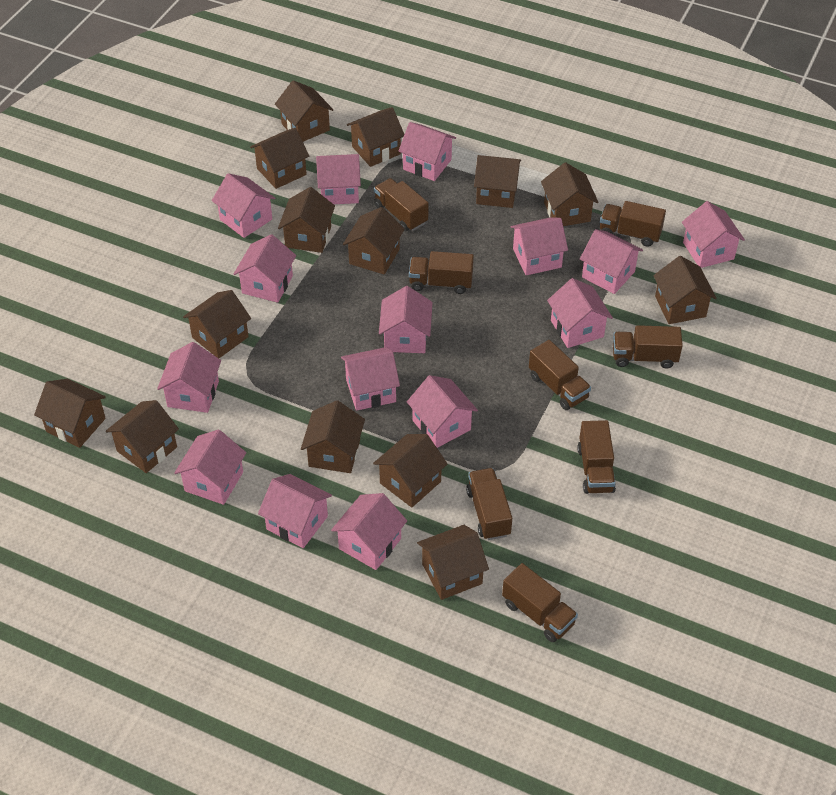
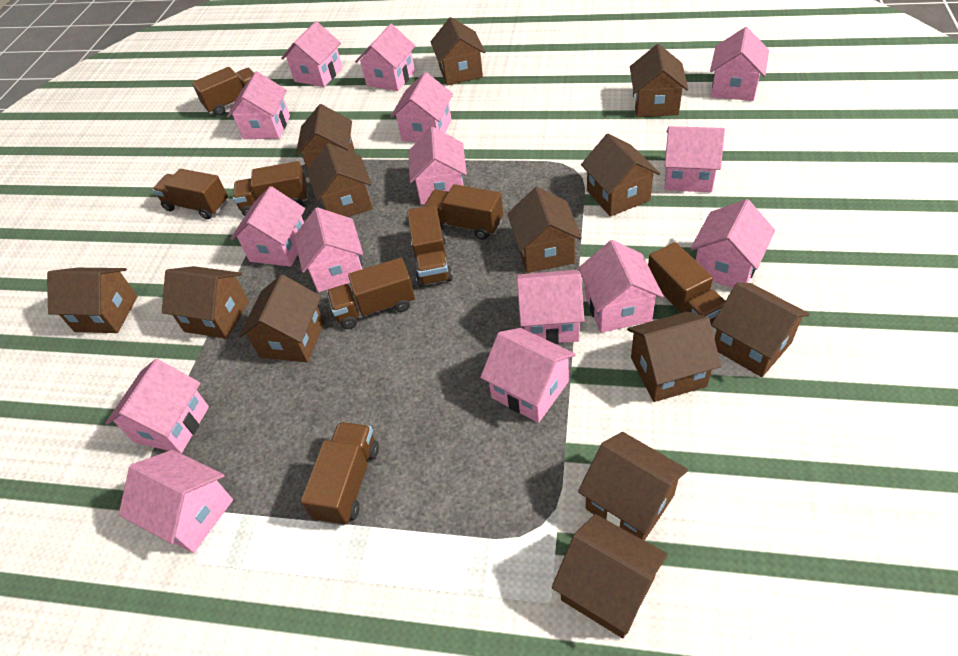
brown house: [34,379,106,448] [106,400,179,473] [183,290,251,358] [250,128,309,189] [275,80,333,142] [278,187,335,253] [301,400,365,473] [343,207,405,275] [347,107,405,167] [373,434,447,508] [417,525,489,600] [474,155,521,208] [541,162,598,226] [653,256,716,324] = 14 -> [47,268,138,333] [162,266,249,339] [239,274,324,362] [296,104,354,170] [307,143,373,217] [431,17,485,86] [507,187,582,273] [552,514,668,638] [578,432,688,541] [581,134,660,217] [627,312,721,402] [630,44,688,117] [711,282,810,377] = 13

